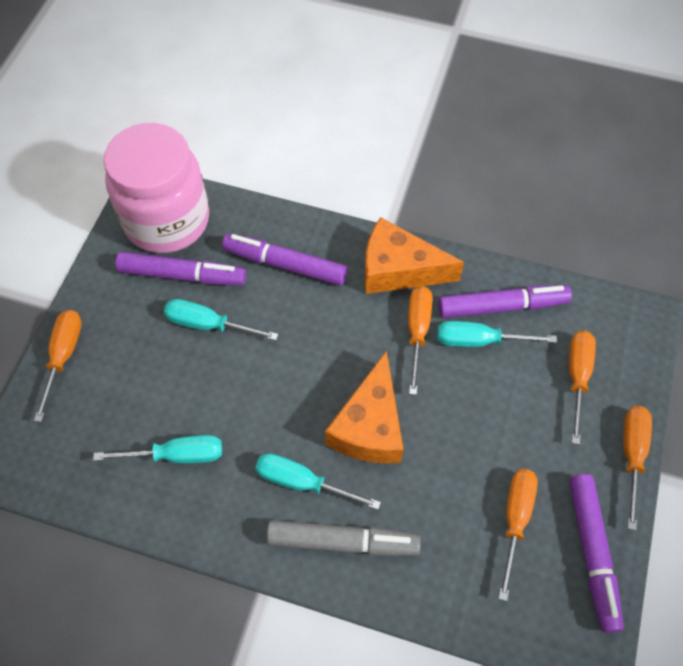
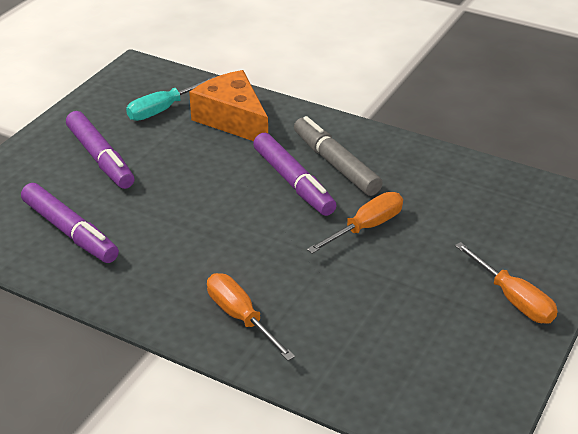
orange cheese: [325,351,403,464] [364,217,464,294] = 2 -> [189,70,268,141] = 1
orange screwdriver: [34,310,82,422] [408,286,432,395] [498,469,538,601] [569,330,596,445] [623,406,652,530] = 5 -> [207,273,295,361] [307,192,403,254] [455,242,558,323] = 3
pink jar: [103,123,209,253] = 1 -> none = 0
purple marker: [115,252,246,286] [222,233,347,286] [438,285,572,318] [569,474,624,633] = 4 -> [21,183,119,263] [66,111,134,189] [253,133,337,216] = 3
turquoise screwdriver: [93,435,222,463] [164,299,278,341] [255,453,381,510] [437,321,557,347] = 4 -> [126,76,215,121] = 1

